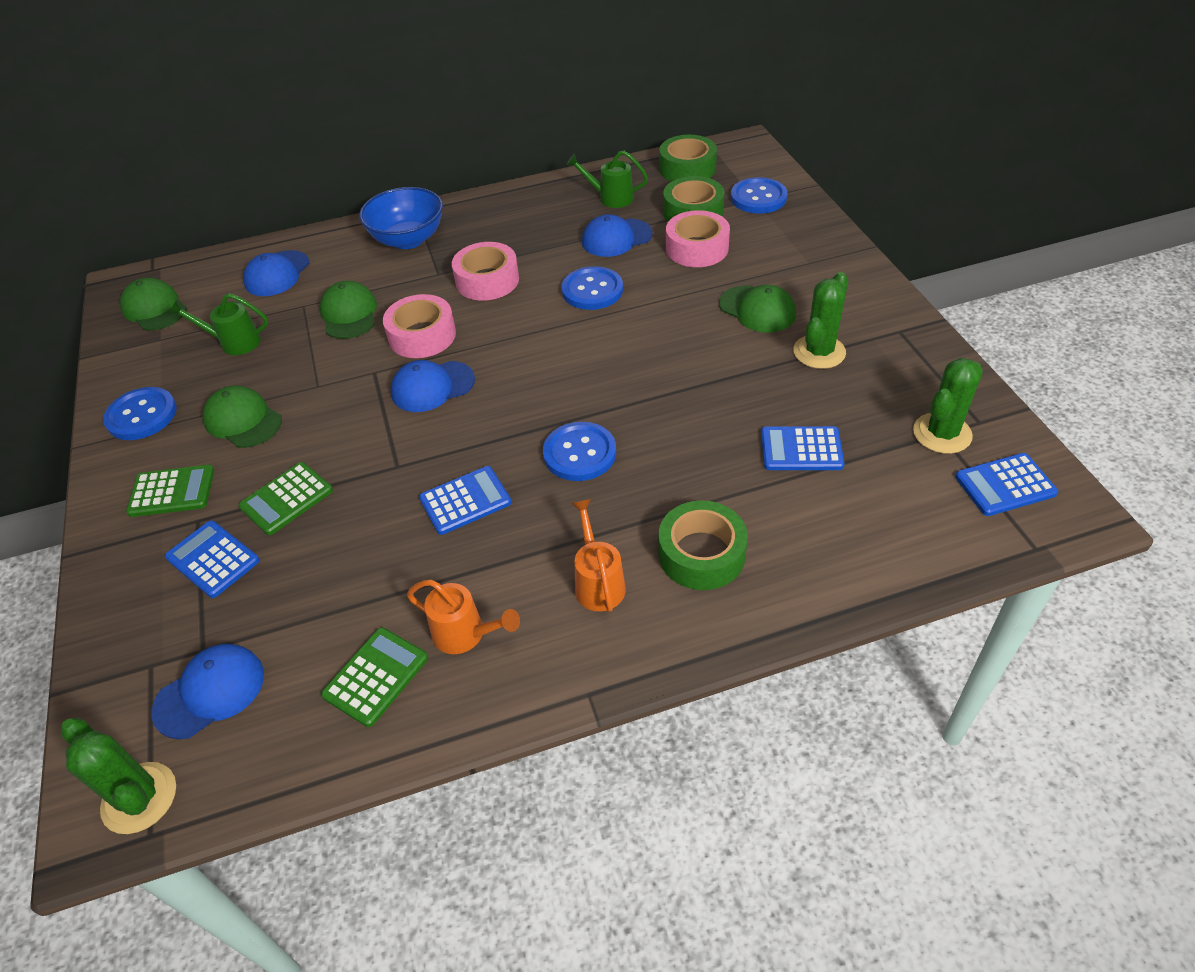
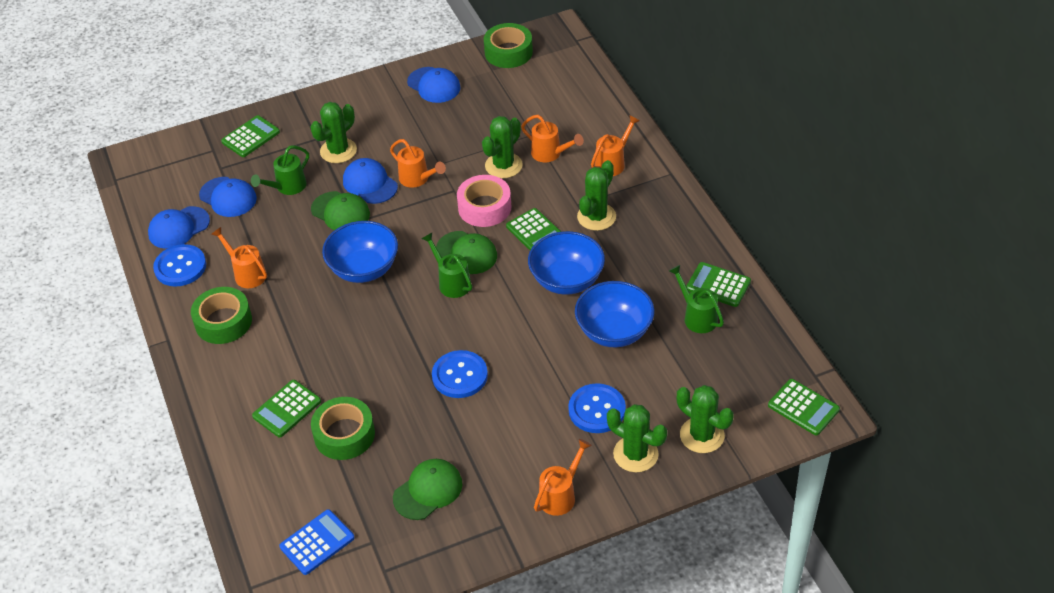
blue bowl: [359,187,443,249] = 1 -> [322,221,398,283] [528,231,605,295] [575,281,655,347] = 3
blue button: [103,387,177,440] [543,422,616,481] [561,266,623,310] [731,177,788,214] = 4 -> [153,244,206,287] [432,350,488,398] [568,383,626,433] = 3
blue calculator: [165,521,260,598] [419,466,511,535] [761,426,844,470] [955,453,1058,516] = 4 -> [279,509,355,575] = 1
green cactus: [61,718,176,834] [793,272,848,369] [913,358,983,454] = 3 -> [310,102,357,163] [482,116,523,178] [577,160,616,231] [607,404,667,472] [677,385,734,453] = 5
green calculator: [126,465,214,517] [238,462,333,535] [321,627,428,727] = 3 -> [221,115,280,157] [252,380,321,437] [506,208,561,250] [686,262,751,307] [768,379,840,435] = 5
green cap: [120,278,187,331] [203,385,282,448] [320,281,377,339] [719,285,796,333] = 4 -> [311,191,370,230] [393,459,463,520] [436,231,497,274] = 3
green watering can: [169,293,269,355] [566,151,648,208] = 2 -> [251,145,309,195] [421,233,472,298] [669,265,724,333] = 3
orange watering can: [407,580,520,654] [571,499,626,612] = 2 -> [211,227,267,288] [390,139,446,188] [521,115,584,162] [534,439,592,516] [591,115,640,176] = 5
pink tape: [383,294,456,358] [452,242,519,301] [666,210,730,267] = 3 -> [457,175,511,227] = 1

